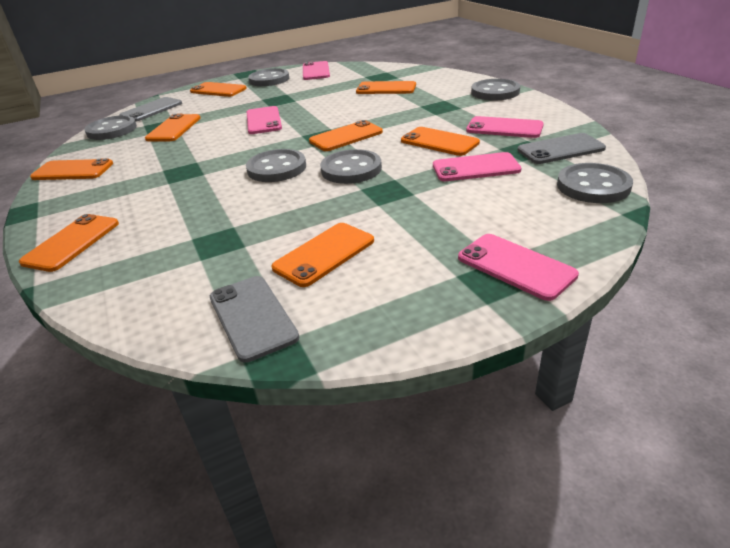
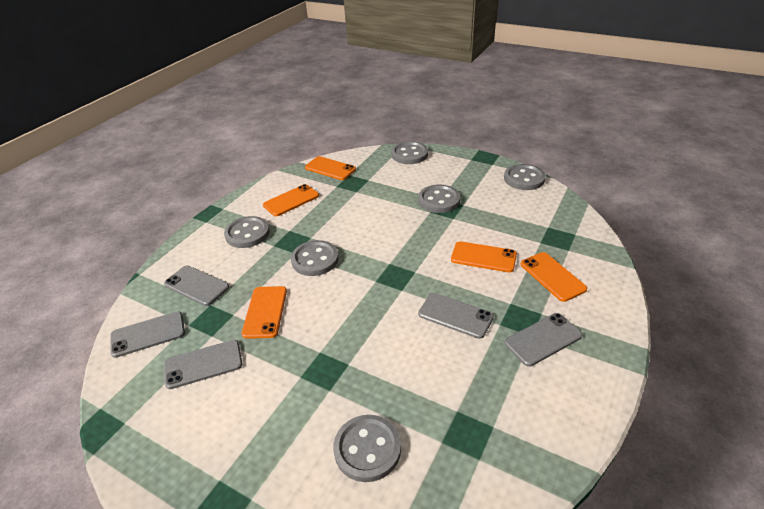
grey phone: [119,97,182,122] [210,276,300,363] [518,133,606,164] = 3 -> [110,312,185,358] [164,266,229,306] [164,340,242,389] [418,293,494,339] [505,313,583,367] = 5
orange phone: [19,214,119,272] [30,158,113,180] [145,114,201,141] [190,82,247,97] [271,223,374,287] [309,120,383,151] [356,81,416,94] [401,127,480,156] = 8 -> [242,286,287,339] [263,184,319,216] [305,156,356,180] [451,241,517,272] [521,252,587,302] = 5
pink phone: [247,106,282,134] [303,61,330,80] [433,152,521,181] [458,234,579,301] [466,116,544,138] = 5 -> none = 0

